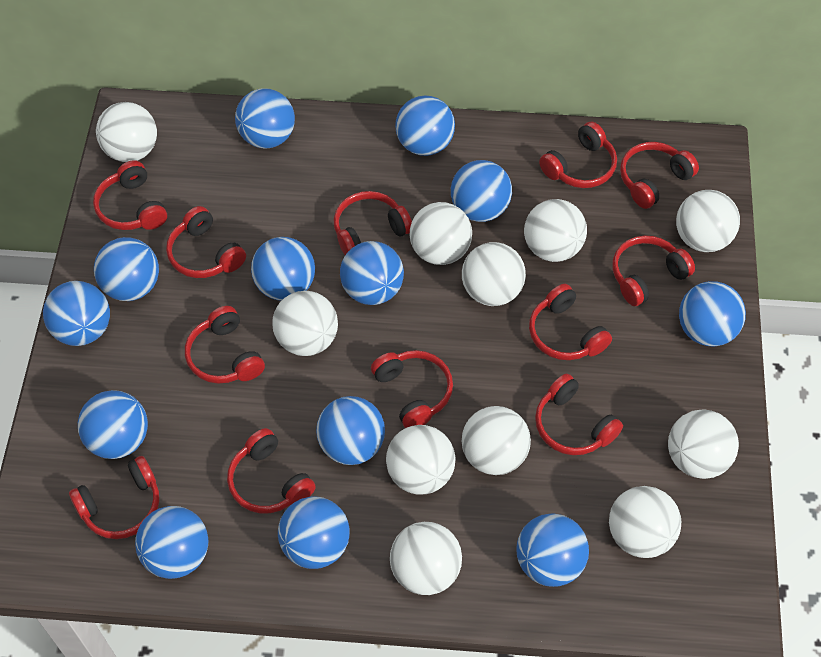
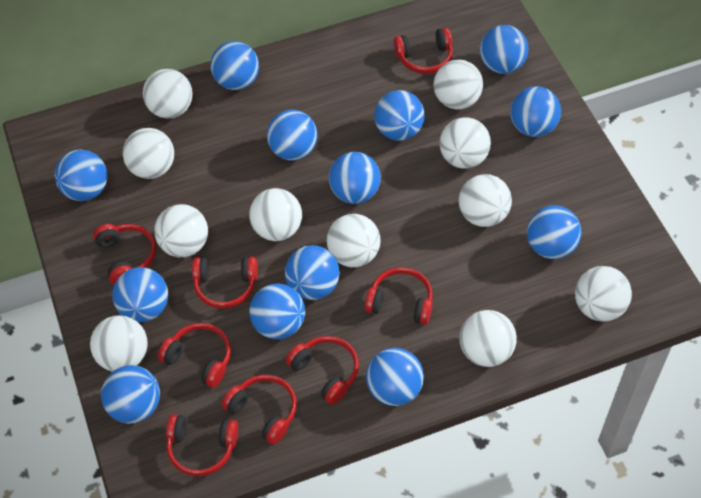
red headphones: [69,456,159,539] [93,160,167,230] [166,206,246,278] [185,306,265,384] [227,428,316,514] [334,191,412,255] [371,350,453,428] [529,284,612,360] [535,374,623,455] [539,122,617,188] [613,235,695,306] [620,142,699,209] = 12 -> [93,224,156,285] [158,323,231,388] [166,414,238,476] [192,257,258,309] [222,375,297,445] [286,336,359,405] [365,267,433,325] [394,28,453,74] = 8

